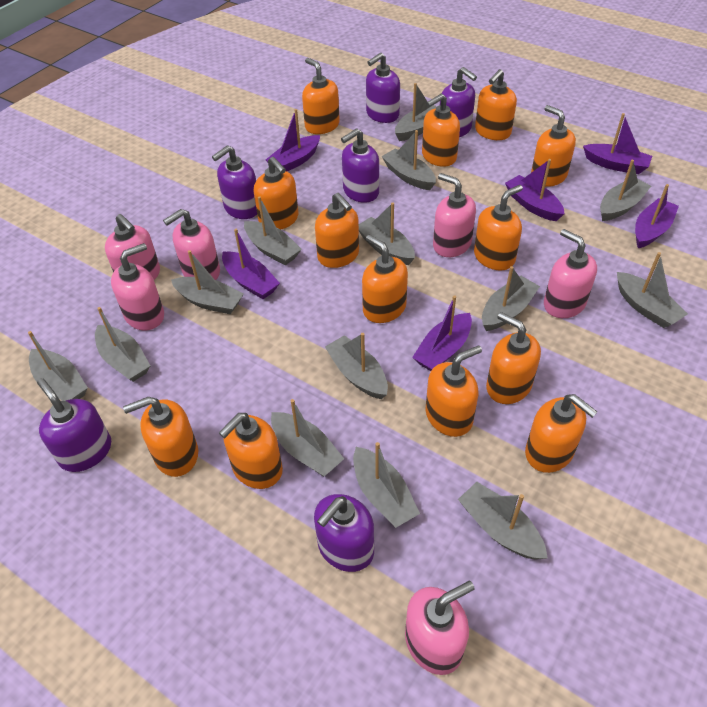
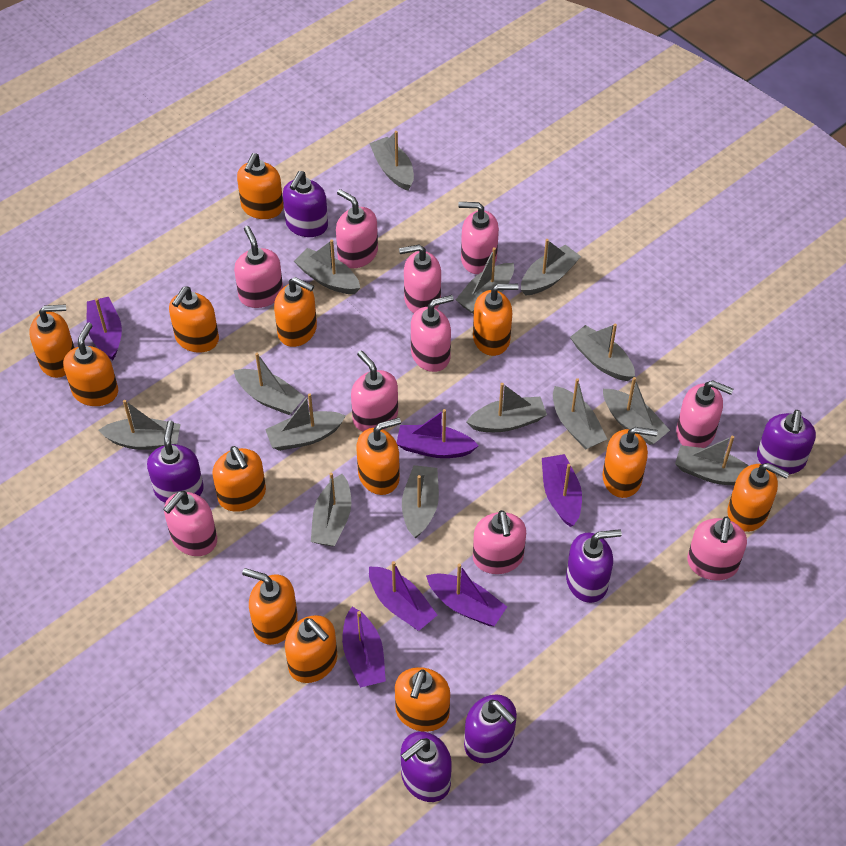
pink soap dispenser: [105,214,160,280] [111,243,164,331] [163,209,220,280] [405,581,475,675] [433,173,476,257] [544,229,597,318] = 6 -> [163,491,217,556] [234,226,283,308] [336,189,378,268] [351,350,398,432] [399,245,441,313] [411,295,454,372] [458,202,499,274] [473,510,526,574] [676,380,733,448] [687,517,747,581] = 10

